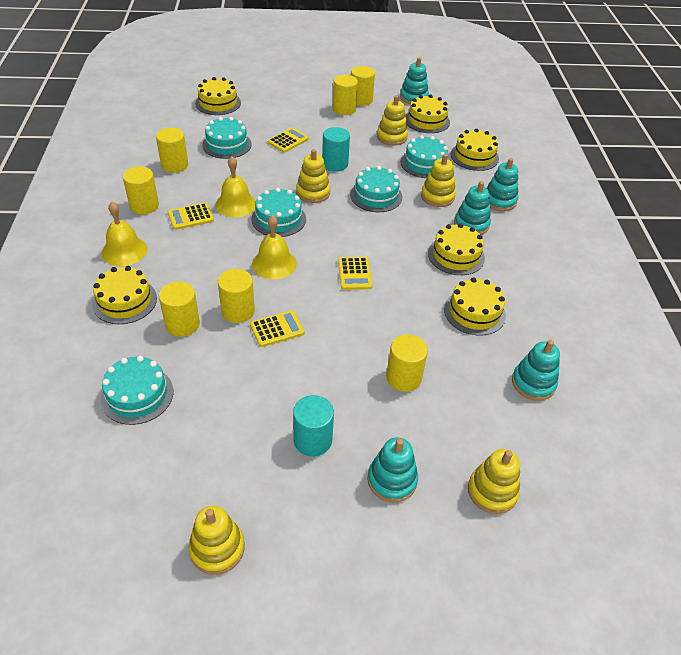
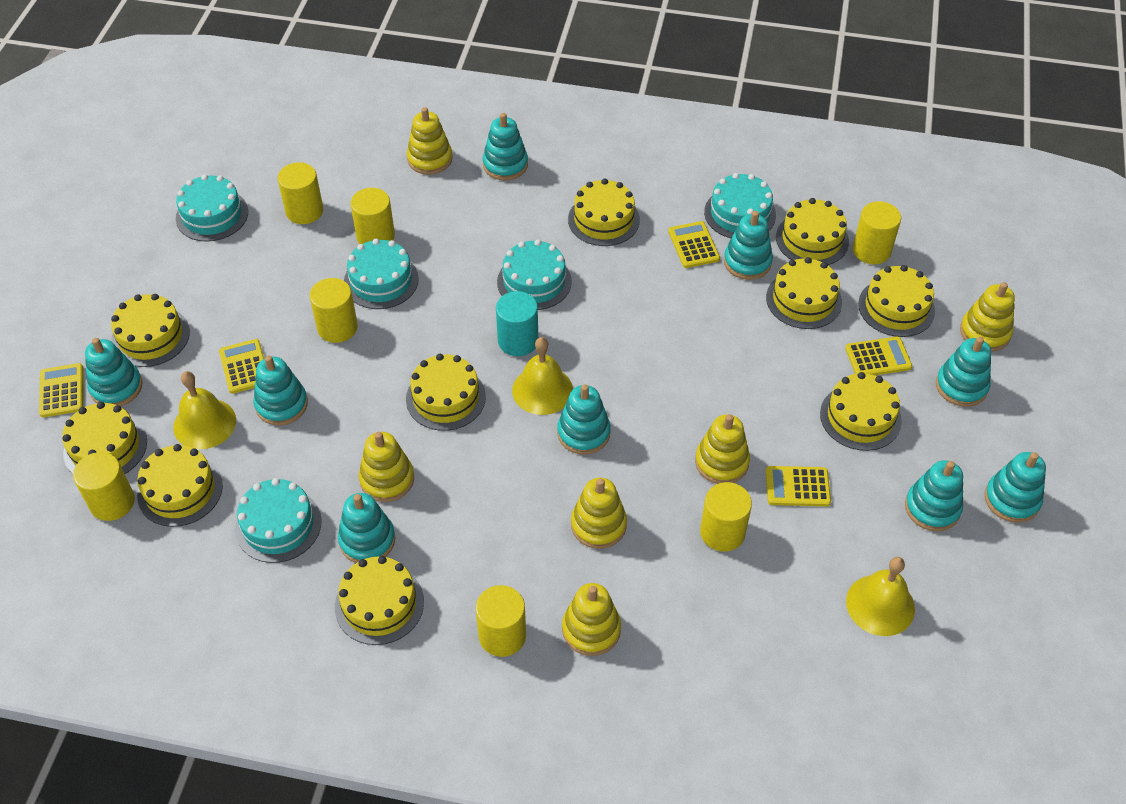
turquoise cylinder: [293,395,334,457] [322,127,350,172] = 2 -> [496,291,538,356] = 1
turquoise stacking toy: [367,437,418,503] [400,57,429,104] [454,181,491,235] [487,158,518,211] [512,340,560,401] = 5 -> [85,338,142,406] [254,355,308,426] [338,493,395,563] [483,113,528,180] [557,384,611,455] [724,211,773,280] [905,460,963,531] [936,337,991,407] [985,452,1046,523] = 9
yellow cake: [92,266,157,324] [195,77,241,115] [405,95,450,133] [428,223,485,275] [444,277,506,335] [451,129,499,171] = 6 -> [62,402,147,474] [111,294,190,367] [137,444,223,527] [335,556,424,645] [406,354,486,431] [568,178,640,246] [766,257,842,329] [776,198,849,265] [820,372,902,451] [858,265,935,337] = 10
yellow calculator: [168,203,214,230] [250,310,305,347] [267,128,309,153] [338,257,372,290] = 4 -> [39,363,83,417] [219,339,264,394] [668,221,720,268] [766,466,831,506] [845,337,912,375] = 5
yellow stacking toy: [189,506,245,575] [296,149,330,203] [377,95,408,146] [421,154,456,207] [468,449,520,514] = 5 -> [359,432,414,502] [407,107,453,175] [562,583,621,656] [571,477,627,549] [695,414,750,484] [960,282,1015,352] = 6

